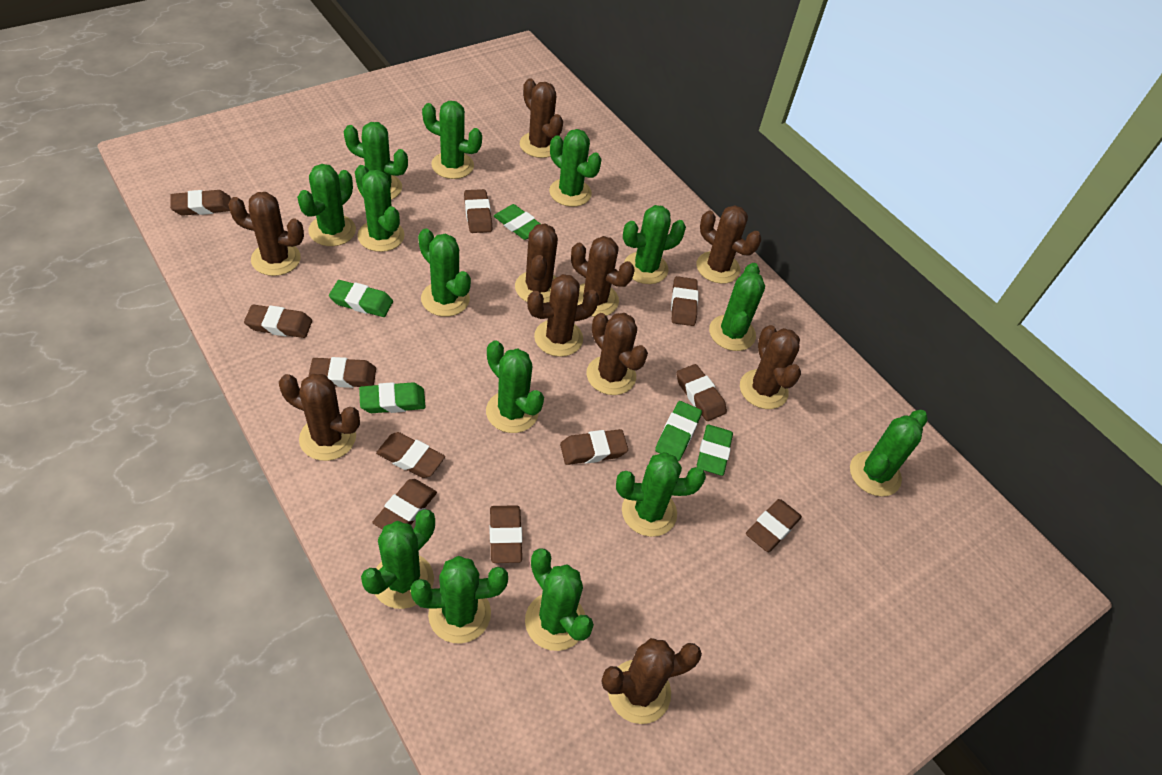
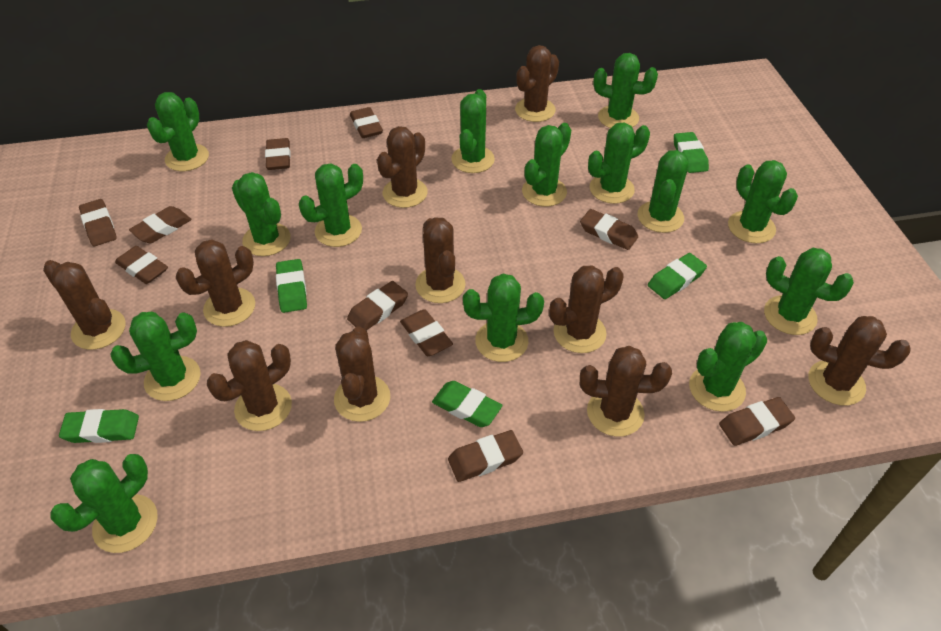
brown eraser: [170,190,231,216] [244,305,312,338] [308,357,376,388] [372,479,437,530] [376,432,445,478] [464,189,492,233] [490,505,523,563] [560,429,628,465] [671,276,698,326] [676,364,727,421] [746,499,802,552] = 11 -> [79,199,117,246] [115,246,168,284] [129,206,192,244] [265,138,291,170] [347,281,408,330] [350,107,383,138] [400,309,453,356] [448,430,523,482] [580,209,638,250] [719,397,795,446] = 10

